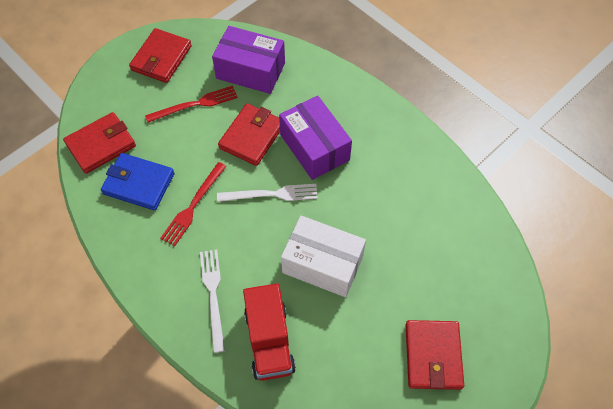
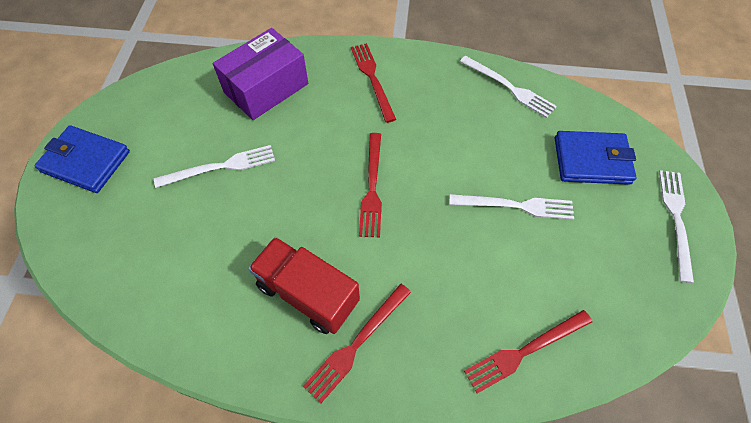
blue wallet: [101,153,174,211] = 1 -> [34,125,130,193] [555,131,637,185] = 2
purple box: [212,26,285,94] [279,96,352,180] = 2 -> [213,28,308,120] = 1
red fork: [145,86,238,123] [160,162,226,246] = 2 -> [303,284,411,404] [351,43,396,123] [359,133,382,237] [464,310,592,393] = 4
red wallet: [63,112,136,174] [129,28,192,83] [218,104,280,166] [406,320,464,390] = 4 -> none = 0
white box: [281,215,366,297] = 1 -> none = 0
white fork: [200,250,225,353] [217,184,318,202] = 2 -> [154,145,275,188] [449,194,574,220] [460,56,557,118] [659,170,694,283] = 4

